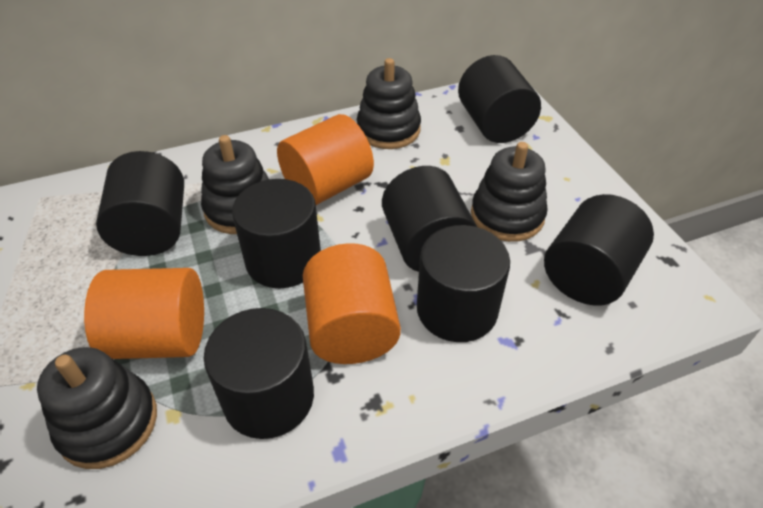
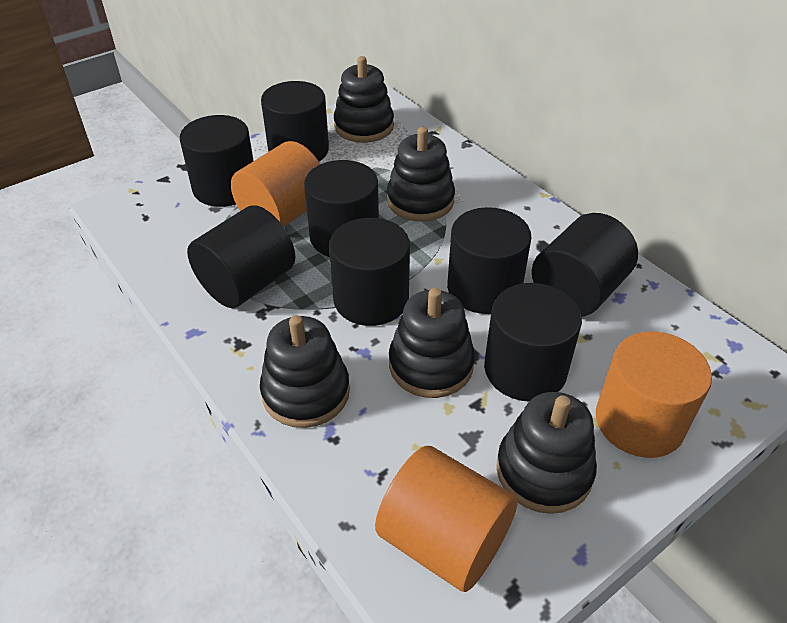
black cylinder: [96,151,184,256] [204,308,314,439] [232,179,321,288] [382,166,477,272] [417,225,510,342] [458,55,541,143] [544,194,654,306] = 7 -> [180,115,254,207] [187,205,296,308] [261,81,329,161] [304,160,379,257] [329,218,410,326] [447,207,531,314] [484,283,582,402] [532,213,638,316] = 8
black stacking toy: [37,347,157,469] [201,135,269,234] [357,58,421,149] [471,142,548,242] = 4 -> [260,315,350,428] [334,56,394,143] [387,127,455,222] [389,288,475,398] [496,392,597,514] = 5

